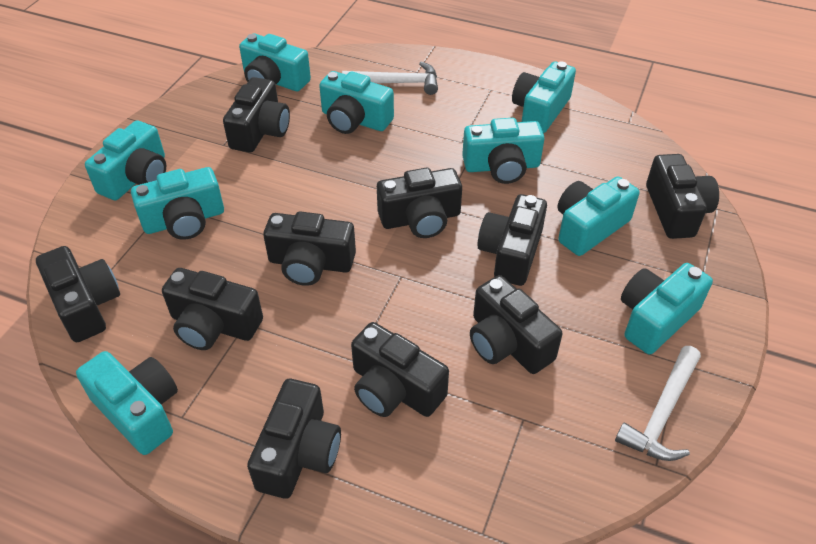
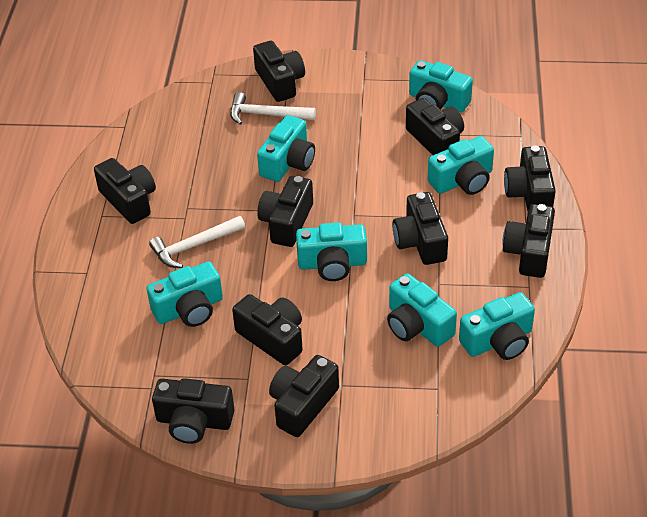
turquoise camera: [76,351,178,455] [85,120,166,200] [131,167,224,240] [239,34,311,91] [319,71,394,134] [462,118,544,184] [512,61,576,133] [557,176,639,256] [621,263,713,354] = 9 -> [147,261,223,327] [257,115,315,182] [296,222,367,281] [387,273,457,347] [409,60,473,112] [427,136,494,195] [459,292,535,360] = 7

